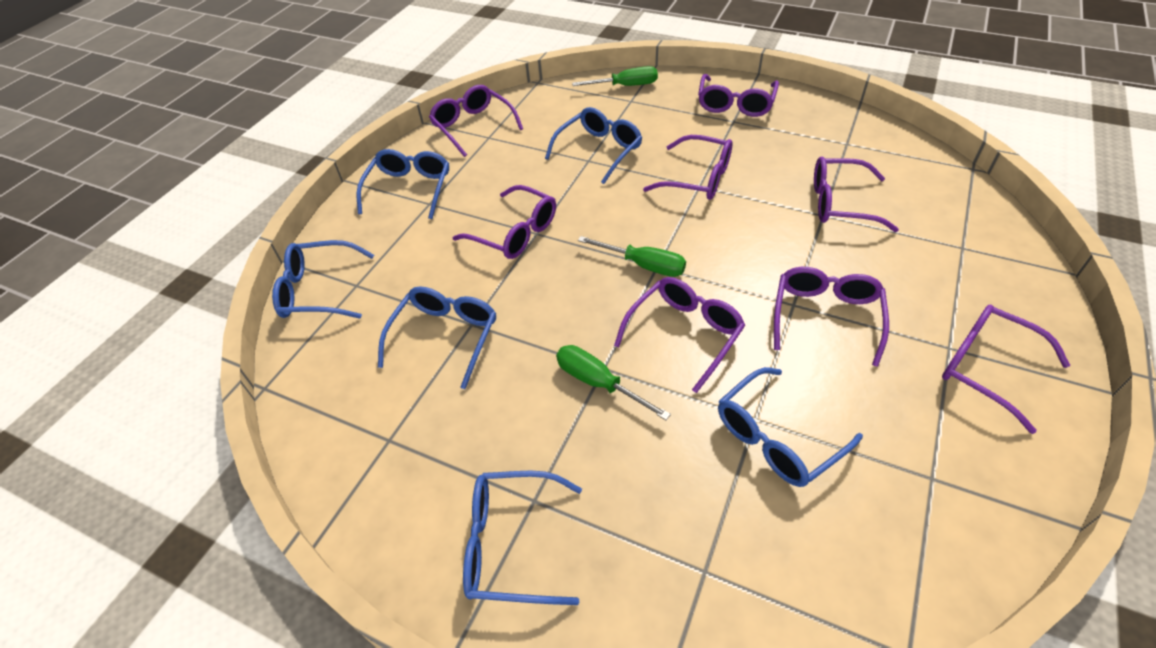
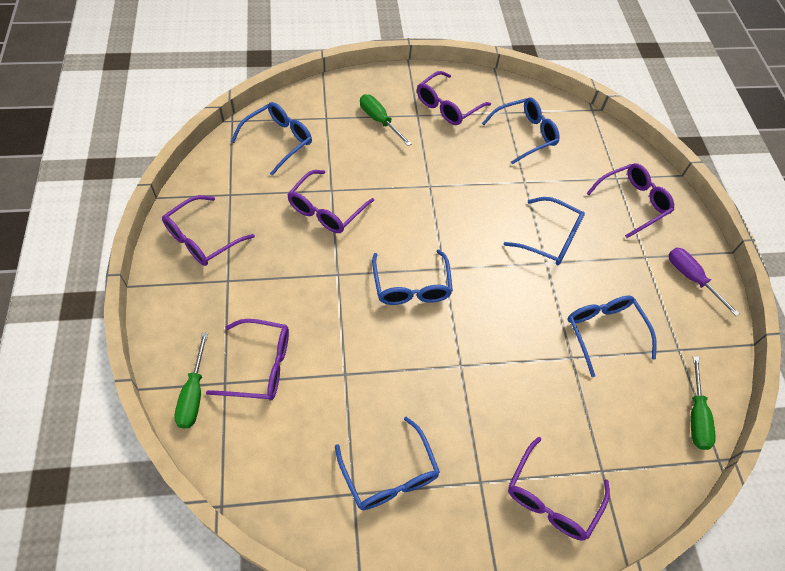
purple glasses: [429,85,523,157] [453,185,556,259] [614,277,745,393] [643,135,732,200] [698,74,779,117] [774,267,889,367] [814,157,899,232] [942,305,1070,434] = 8 -> [162,195,255,266] [206,319,289,401] [287,170,374,233] [417,71,491,125] [508,437,610,541] [586,163,674,238] = 6
purple screwdriver: none = 0 -> [668,248,740,316] = 1

